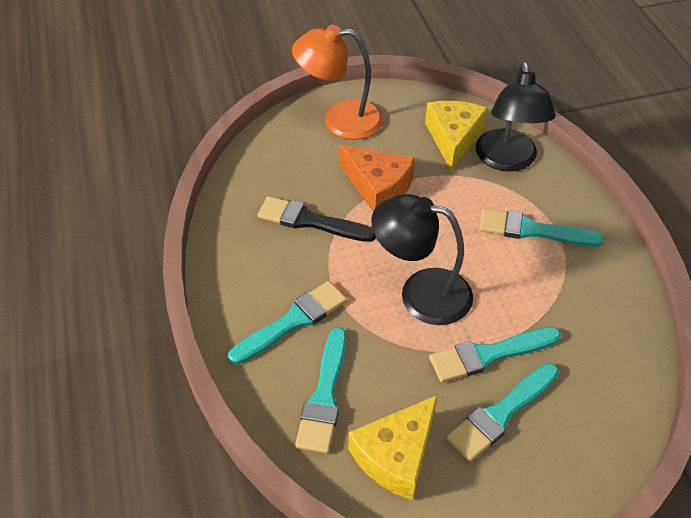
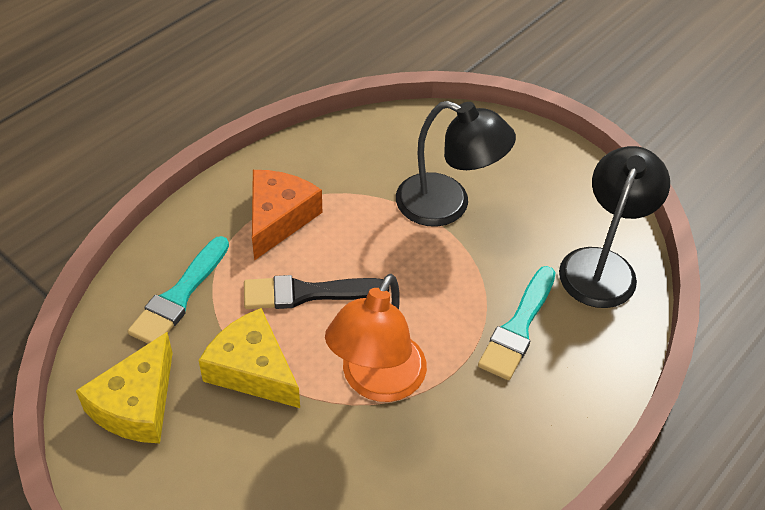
turquoise brush: [228,281,347,365] [295,327,347,454] [429,327,561,382] [446,363,559,462] [479,208,604,247] = 5 -> [128,236,229,344] [478,266,556,380] = 2

